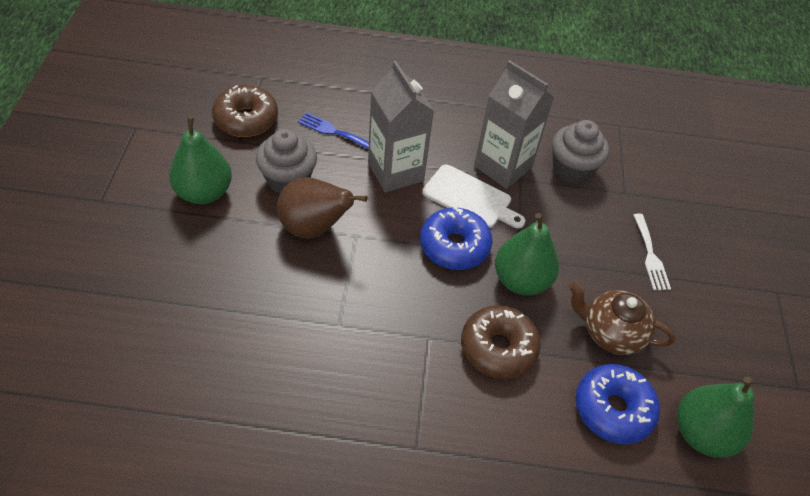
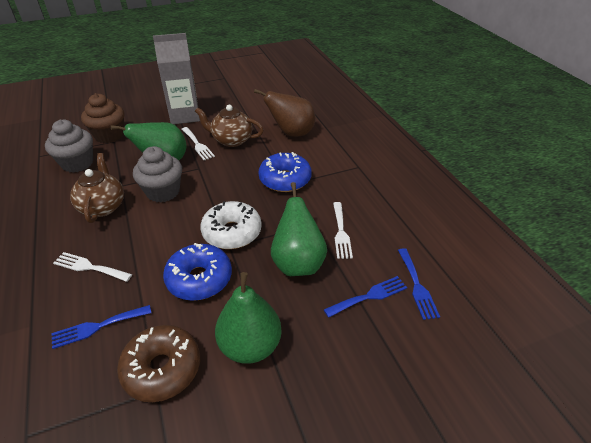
blue fork: [298,112,369,150] = 1 -> [52,305,151,349] [324,276,407,318] [398,248,440,320] = 3
brown cupcake: none = 0 -> [81,93,124,143] = 1
brown donut: [212,85,278,137] [461,305,541,379] = 2 -> [117,325,200,402] = 1
brown teapot: [569,282,676,355] = 1 -> [70,153,124,223] [195,105,264,147] = 2
grey carton: [368,61,434,193] [474,60,554,189] = 2 -> [153,33,200,124] = 1
white cutting board: [422,164,525,228] = 1 -> none = 0
white donut: none = 0 -> [200,201,262,249] = 1
white fork: [634,213,671,290] = 1 -> [53,252,132,282] [181,127,215,160] [333,202,353,259] = 3

